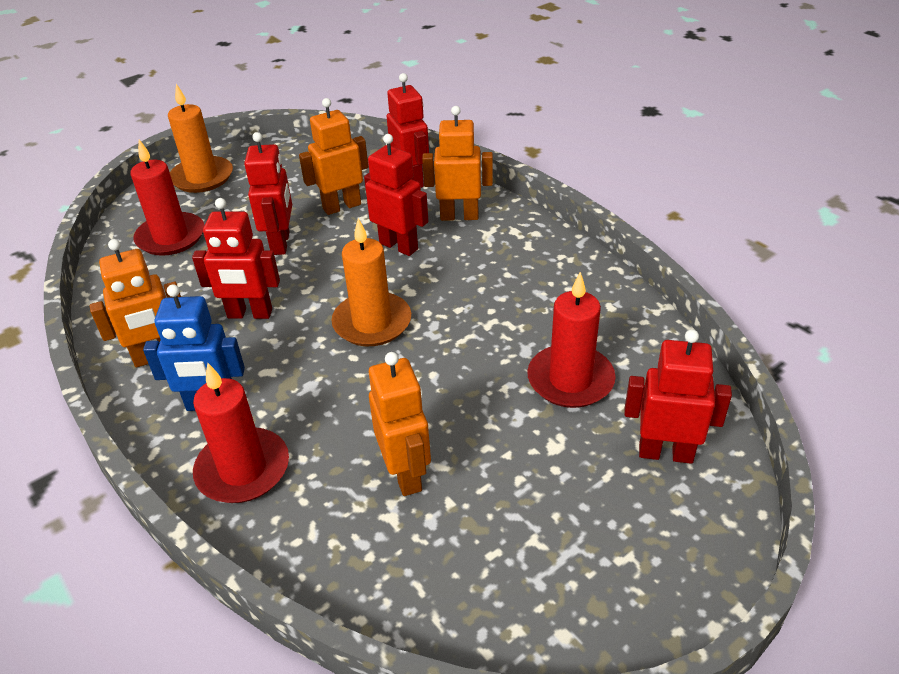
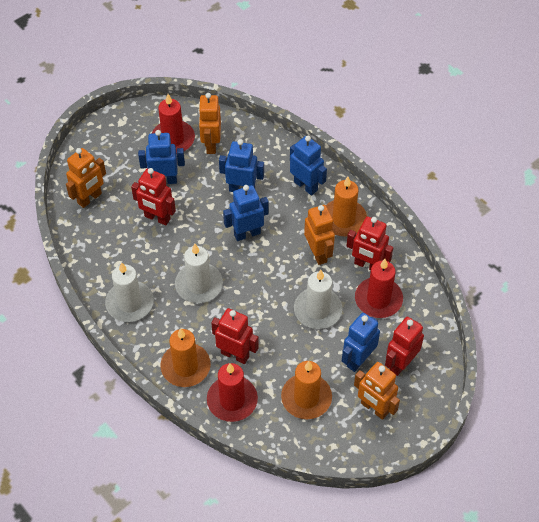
blue robot: [143,284,245,411] = 1 -> [138,130,185,184] [219,139,264,192] [223,185,269,241] [290,136,327,196] [342,313,380,372] = 5
orange candle: [168,84,233,193] [331,218,411,346] = 2 -> [160,328,211,387] [281,361,332,419] [326,177,367,236] = 3
red robot: [192,198,280,319] [244,132,292,255] [364,134,429,256] [387,73,429,188] [624,329,732,464] = 5 -> [131,168,176,225] [211,308,259,364] [347,216,393,271] [385,317,424,376] = 4
white candle: none = 0 -> [105,262,154,322] [175,244,223,303] [294,270,342,329] = 3

